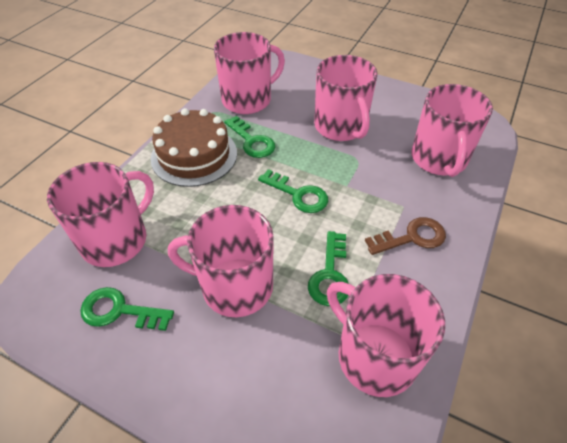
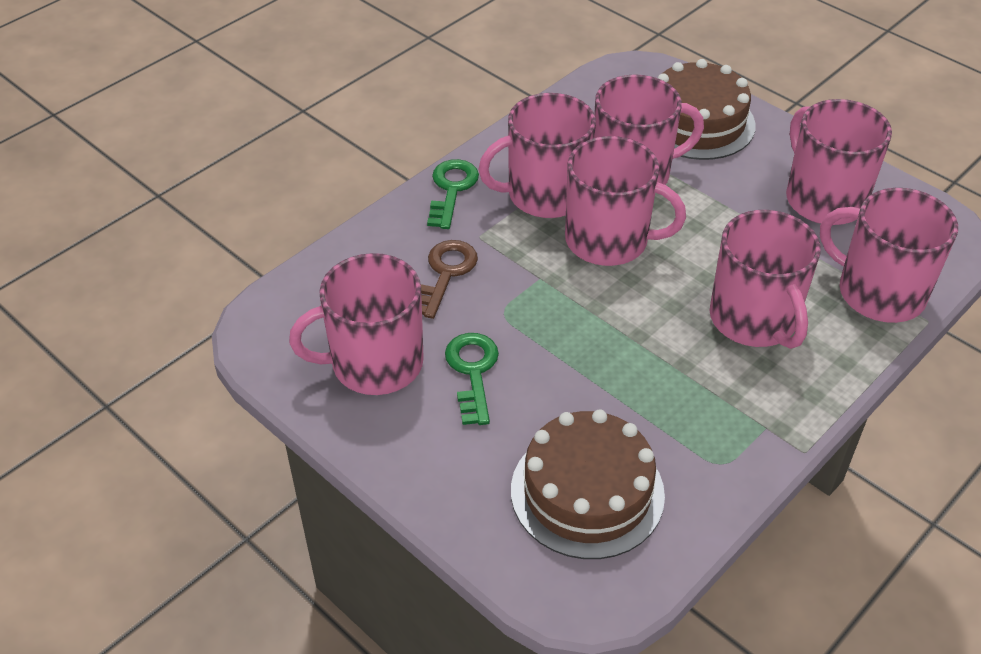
brown cake: [151,108,237,187] = 1 -> [511,409,665,559] [658,59,756,160] = 2
green key: [80,287,174,331] [224,116,275,158] [258,169,328,213] [308,231,349,306] = 4 -> [427,159,479,229] [445,333,499,425] = 2
pink mug: [47,162,154,267] [168,205,273,317] [214,32,285,114] [314,55,377,141] [327,274,445,397] [411,84,493,177] = 6 -> [289,253,424,395] [478,93,596,218] [565,136,686,266] [594,74,704,185] [709,210,821,349] [786,99,892,225] [820,188,958,323] = 7

